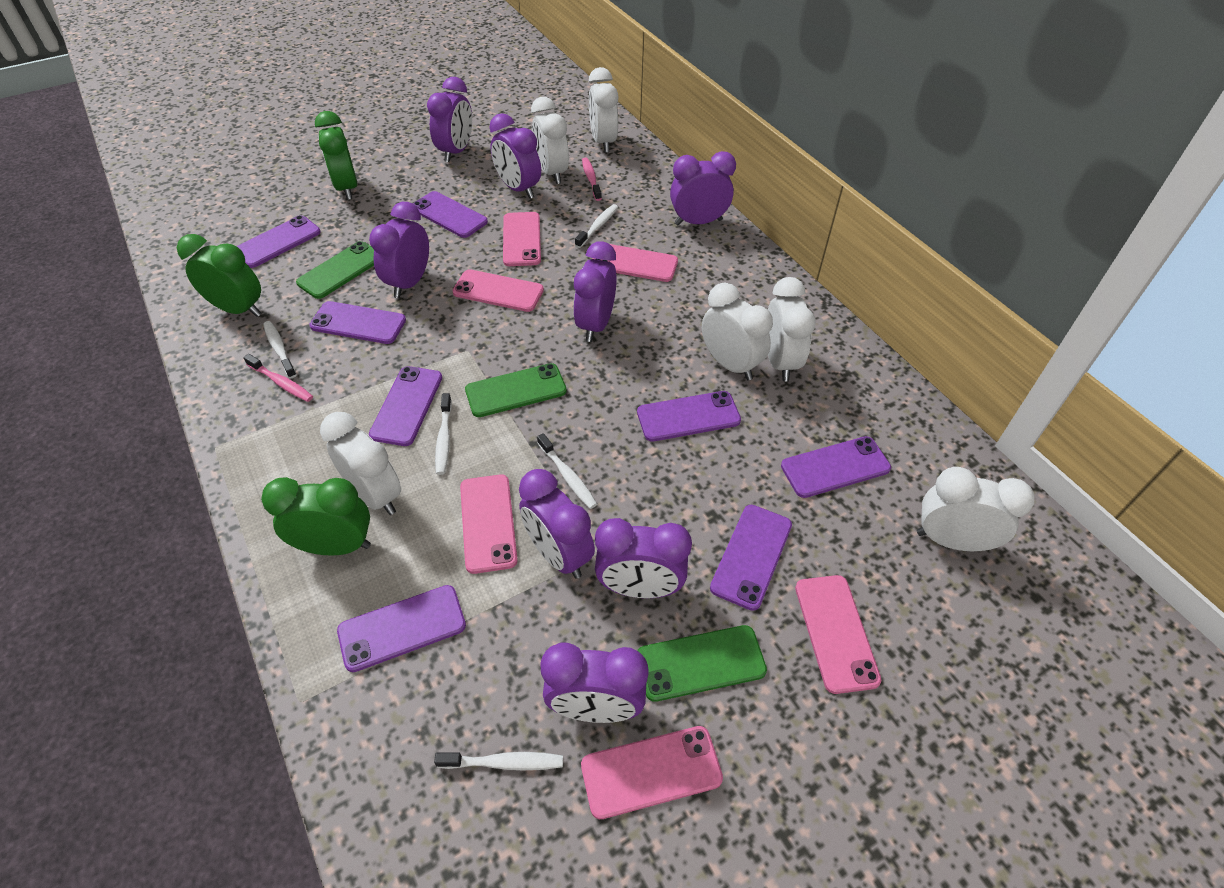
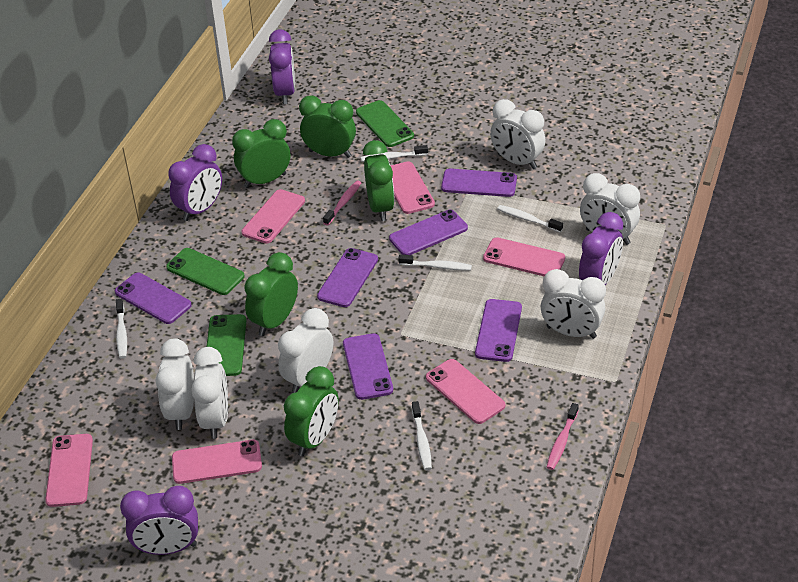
green clock: [177,234,261,317] [261,477,371,556] [315,111,357,200] = 3 -> [232,119,290,188] [244,252,298,336] [284,366,339,456] [299,95,356,158] [363,140,395,221] = 5
purple clock: [369,202,429,298] [427,77,472,162] [490,113,541,199] [519,469,595,579] [541,642,649,723] [573,241,617,342] [595,518,692,598] [670,151,736,225] = 8 -> [120,486,198,555] [168,144,222,221] [269,29,295,104] [579,212,623,285] = 4
purple phone: [236,215,321,268] [309,301,406,344] [337,585,466,672] [369,366,442,446] [413,191,488,238] [637,391,741,442] [710,505,792,611] [781,436,891,498] = 8 -> [115,273,192,324] [317,248,378,307] [343,333,393,400] [389,210,468,255] [441,168,517,197] [475,299,522,362] = 6

